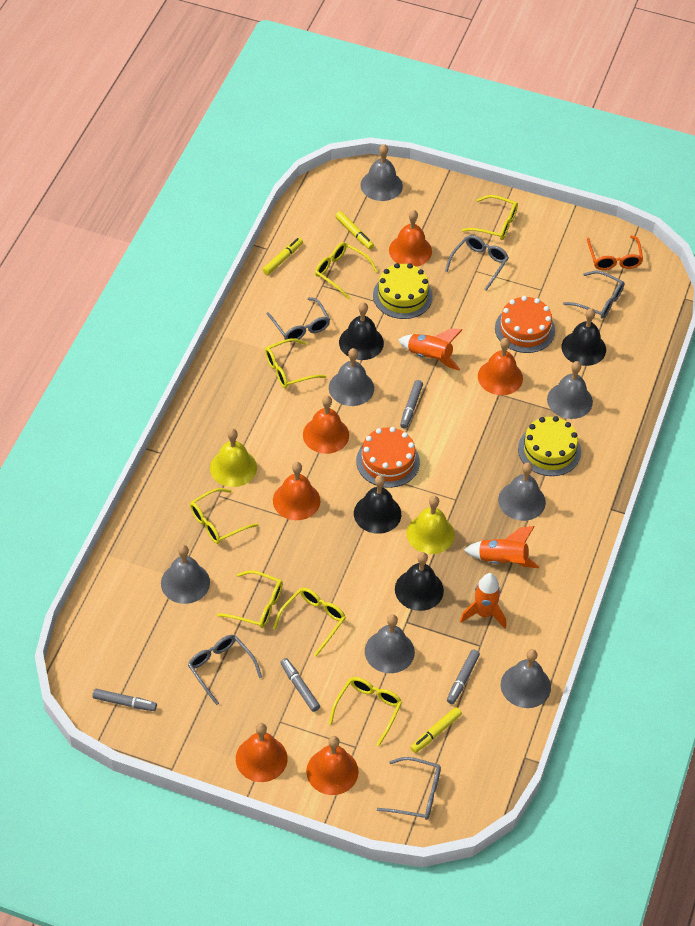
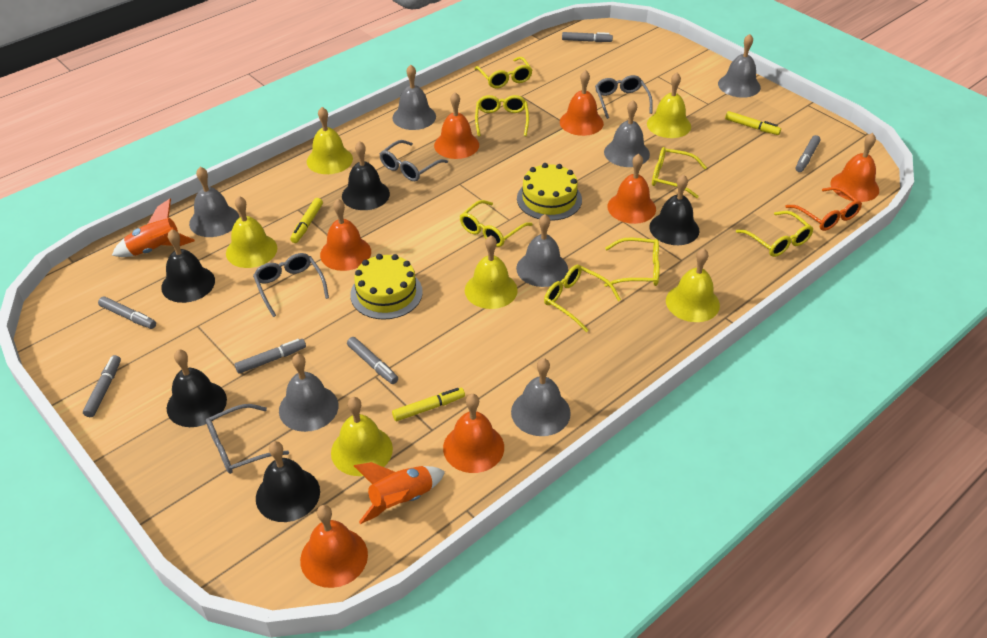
black bell: [339,302,384,360] [354,475,401,534] [395,552,444,611] [561,308,606,366] = 4 -> [161,229,215,303] [167,349,227,427] [256,441,320,522] [342,141,390,210] [649,174,699,245] = 5
grey glasses: [188,635,262,705] [267,297,330,342] [377,757,441,820] [445,235,509,291] [563,271,625,319] = 5 -> [206,404,289,474] [253,253,329,317] [379,140,448,181] [595,75,653,119] = 4
grey marker: [93,689,157,711] [280,658,320,712] [400,380,423,429] [447,649,480,704] = 4 -> [83,355,121,417] [98,296,156,329] [235,339,306,374] [347,337,398,384] [562,32,613,42] [796,135,821,172] = 6
orange bell: [236,723,288,782] [273,462,320,520] [303,396,349,454] [306,736,359,795] [389,210,432,267] [478,338,523,395] = 6 -> [300,505,368,588] [320,199,371,271] [434,92,479,159] [443,394,504,473] [560,70,604,136] [607,154,656,224] [830,133,879,202] = 7
orange cake: [356,427,420,488] [495,296,555,353] = 2 -> none = 0
orange rocket: [398,328,462,371] [460,573,506,628] [464,526,539,568] = 3 -> [112,199,195,257] [354,462,445,524] = 2
yellow bell: [210,429,257,487] [407,496,455,554] = 2 -> [226,196,277,268] [307,107,353,174] [331,397,393,476] [465,236,518,309] [647,73,691,138] [666,248,720,322] = 6

